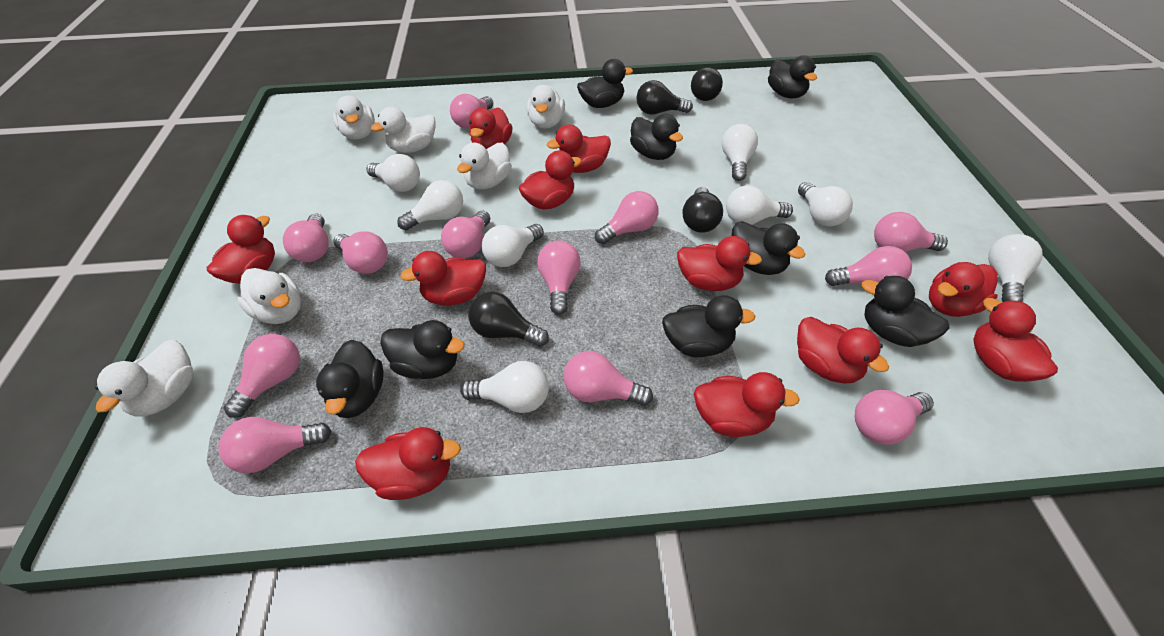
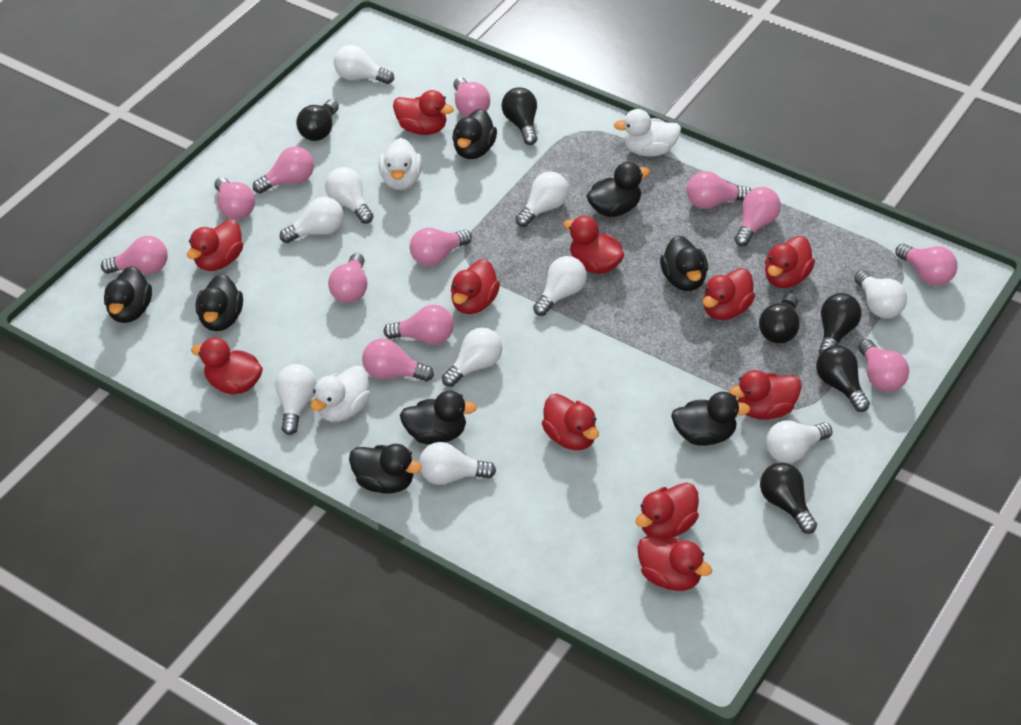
black light bulb: [468,292,549,347] [636,80,693,114] [683,187,723,233] [691,67,723,101] = 4 -> [296,99,339,141] [501,87,538,145] [759,293,800,344] [760,463,817,534] [816,345,870,412] [819,293,862,354] = 6
white duck: [95,340,194,417] [237,268,301,324] [333,96,375,140] [371,107,436,153] [457,142,512,190] [527,85,565,129] = 6 -> [311,366,370,422] [379,138,422,190] [614,109,681,156] = 3
white light bulb: [367,154,420,192] [397,180,463,230] [460,361,549,413] [482,224,544,267] [722,124,758,181] [726,185,793,225] [798,182,853,227] [988,234,1043,302] = 8 -> [275,364,317,435] [280,197,344,243] [325,167,374,224] [334,45,394,84] [419,442,496,485] [442,328,502,387] [516,171,569,227] [533,256,587,316] [766,421,832,463] [854,270,907,318] = 10

